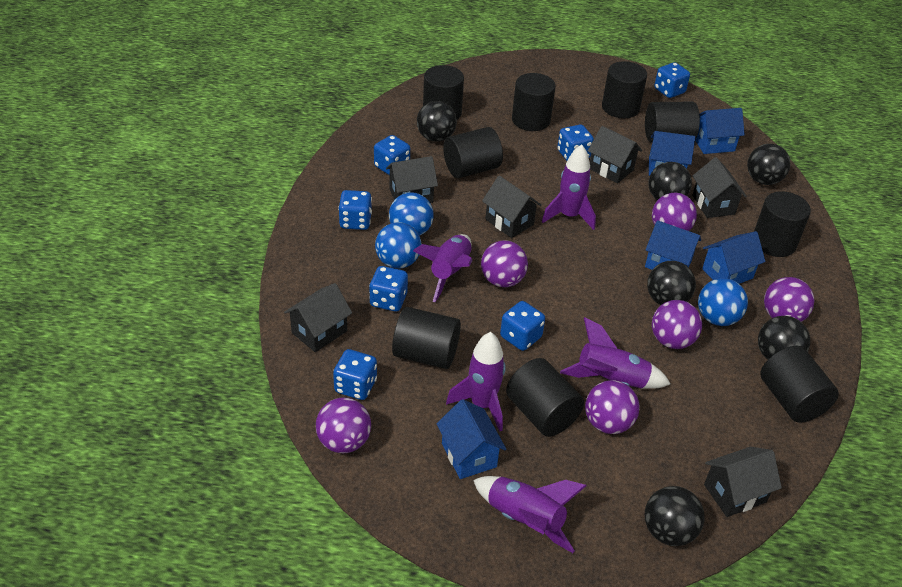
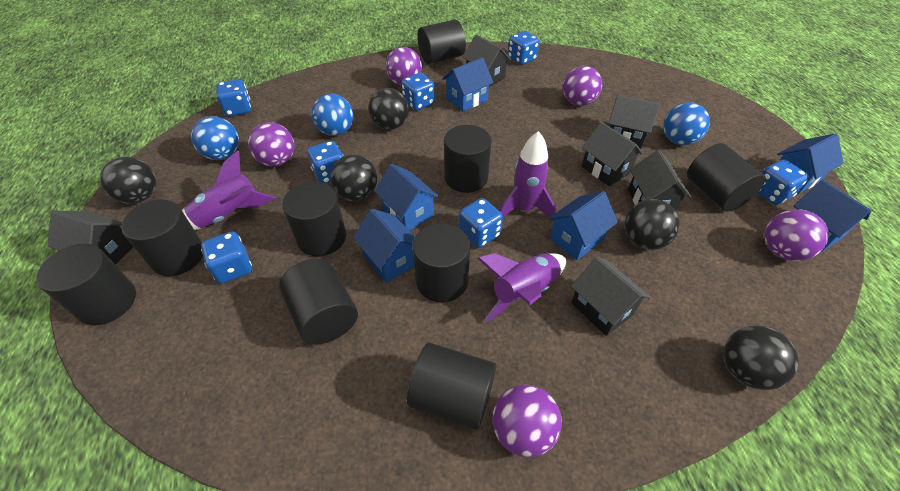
black ball: [417,101,457,142] [645,486,704,546] [647,261,696,305] [648,162,692,200] [747,144,791,185] [758,316,810,360] = 6 -> [100,157,156,204] [330,154,378,201] [368,88,409,130] [625,199,680,250] [724,325,799,390] = 5
blue house: [437,399,506,479] [645,220,701,270] [649,131,695,176] [695,108,745,154] [702,231,765,284] = 5 -> [353,209,415,283] [374,164,439,231] [442,57,493,111] [548,191,618,260] [777,133,844,194] [794,180,872,252] = 6
purple ball: [316,398,371,453] [481,240,528,287] [585,380,639,434] [652,193,697,231] [652,300,702,349] [764,277,814,322] = 6 -> [248,122,294,166] [385,47,422,86] [492,384,562,458] [563,66,602,106] [765,209,829,261] = 5
purple rocket: [413,234,472,302] [446,332,506,431] [473,476,586,553] [542,144,596,230] [560,317,671,389] = 5 -> [182,151,276,230] [477,253,566,322] [499,131,556,222] = 3

